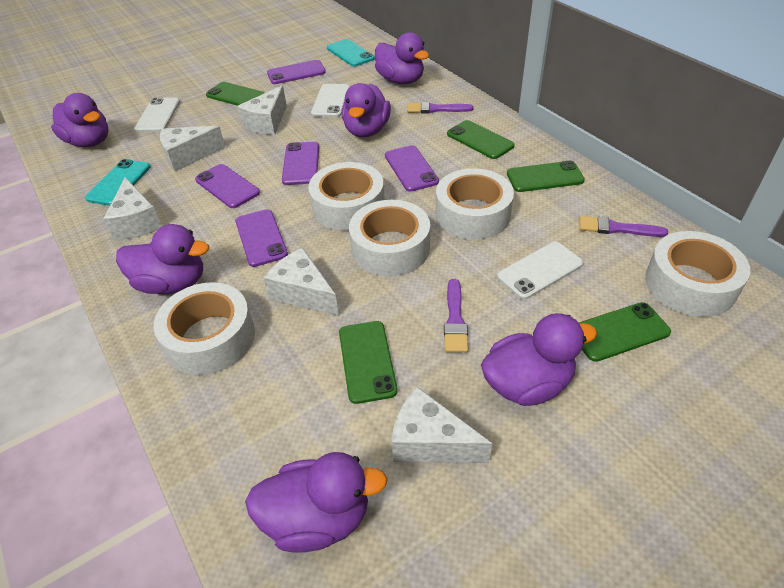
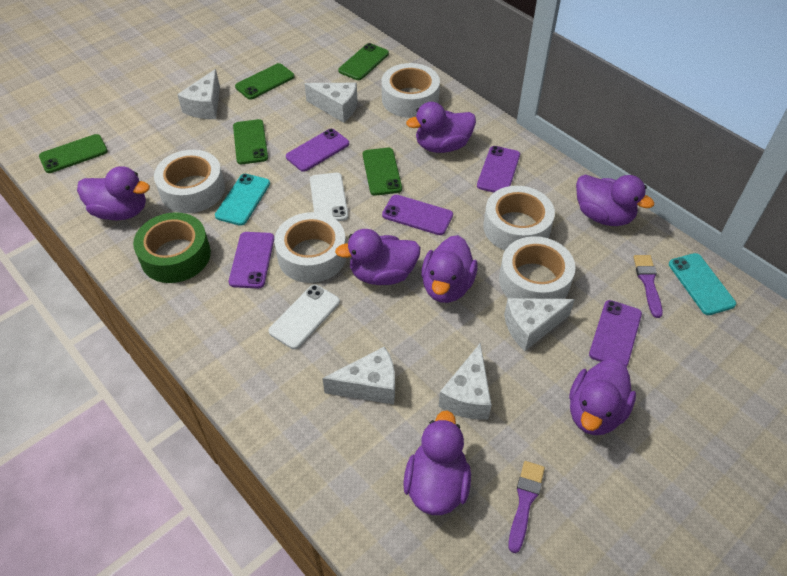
green tape: none = 0 -> [133,212,211,283] = 1
purple brush: [407,102,473,114] [444,279,468,353] [580,216,668,237] = 3 -> [508,461,545,553] [633,255,663,318] = 2
purple duck: [51,93,108,147] [116,224,209,294] [245,452,388,553] [342,83,391,137] [375,32,429,84] [481,313,597,406] = 6 -> [77,166,150,220] [335,229,421,285] [403,411,471,515] [406,102,476,153] [421,235,478,303] [569,358,636,435] [576,174,654,226] = 7
white phone: [134,97,180,132] [311,84,350,117] [497,242,583,300] = 3 -> [268,284,340,349] [310,173,348,221] = 2

